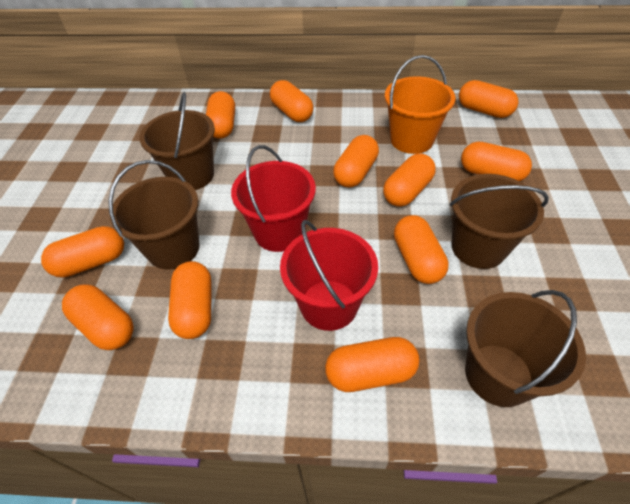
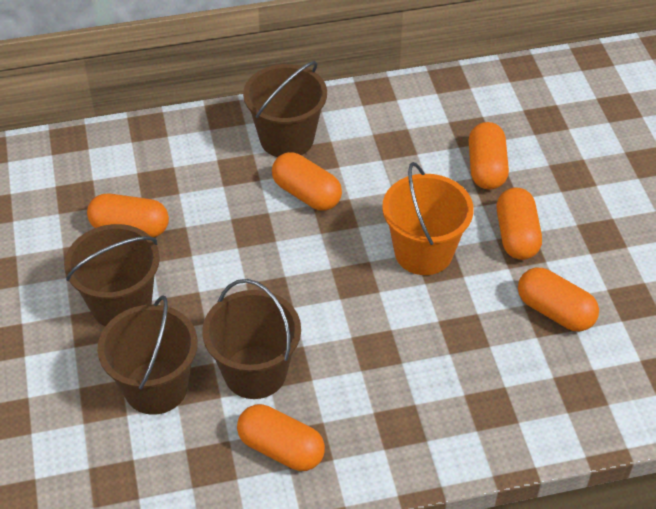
orange capsule: [41,226,124,278] [62,284,134,350] [168,261,211,339] [206,91,235,139] [270,80,314,122] [325,337,419,392] [333,135,379,188] [383,154,436,207] [394,215,449,284] [459,80,518,118] [461,142,532,181] = 11 -> [87,194,169,237] [237,404,325,471] [272,152,342,211] [468,122,509,190] [497,187,542,260] [518,268,599,331] = 6
red bucket: [231,145,316,252] [280,220,378,331] = 2 -> none = 0

